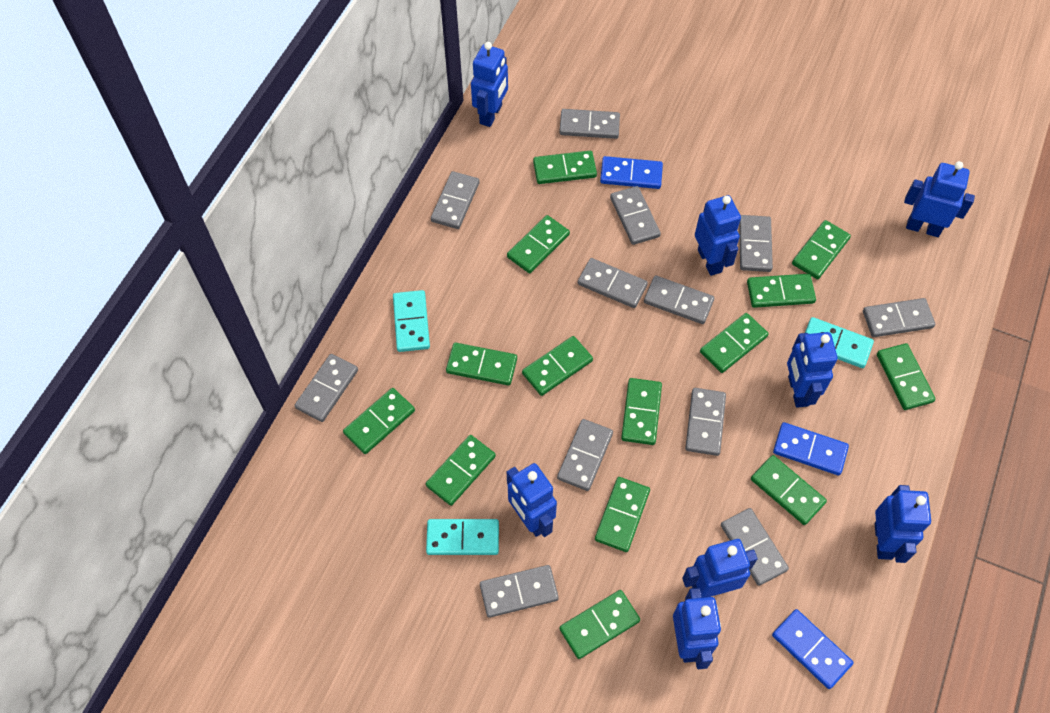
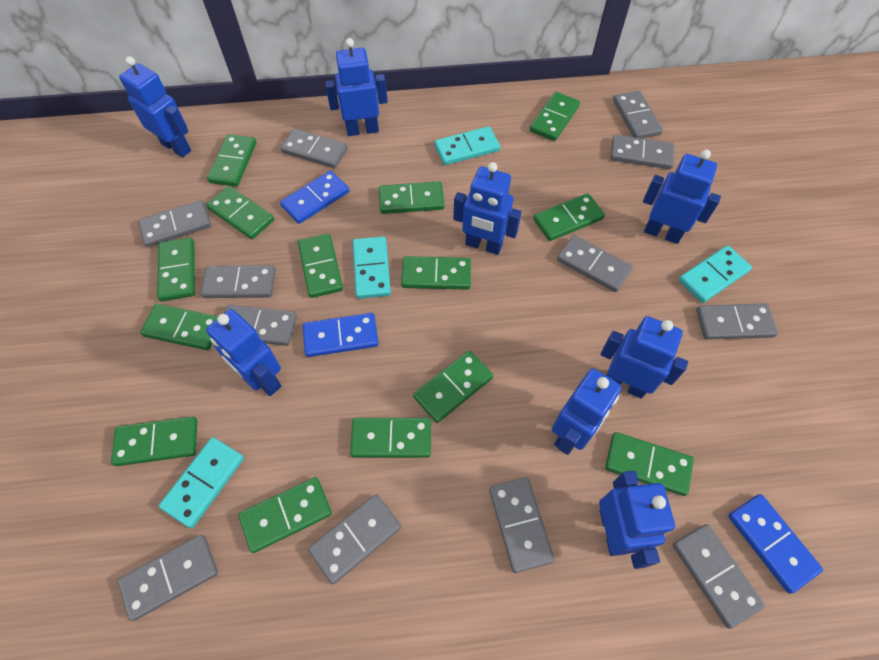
turquoise domino: [393,290,430,352] [426,519,499,555] [805,317,874,368] = 3 -> [159,437,244,528] [353,236,391,299] [434,126,500,165] [679,245,752,303] = 4

